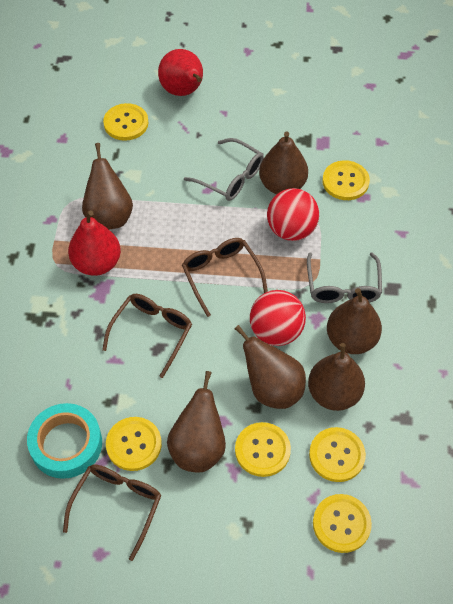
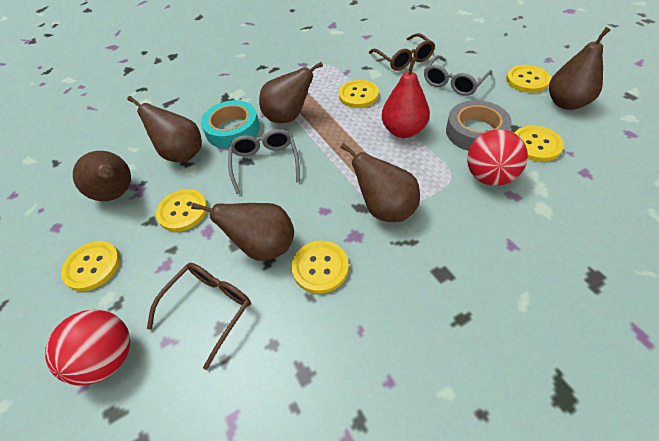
brown glasses: [63,464,161,561] [102,294,192,378] [182,238,268,317] = 3 -> [147,263,251,370] [369,33,435,71] = 2
grey tape: none = 0 -> [446,100,512,151] = 1
red pear: [68,210,121,276] [158,49,203,96] = 2 -> [382,57,430,138] = 1

